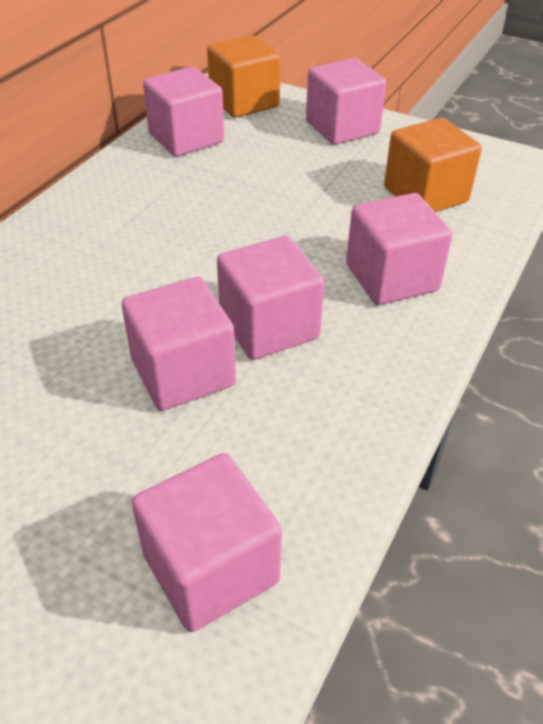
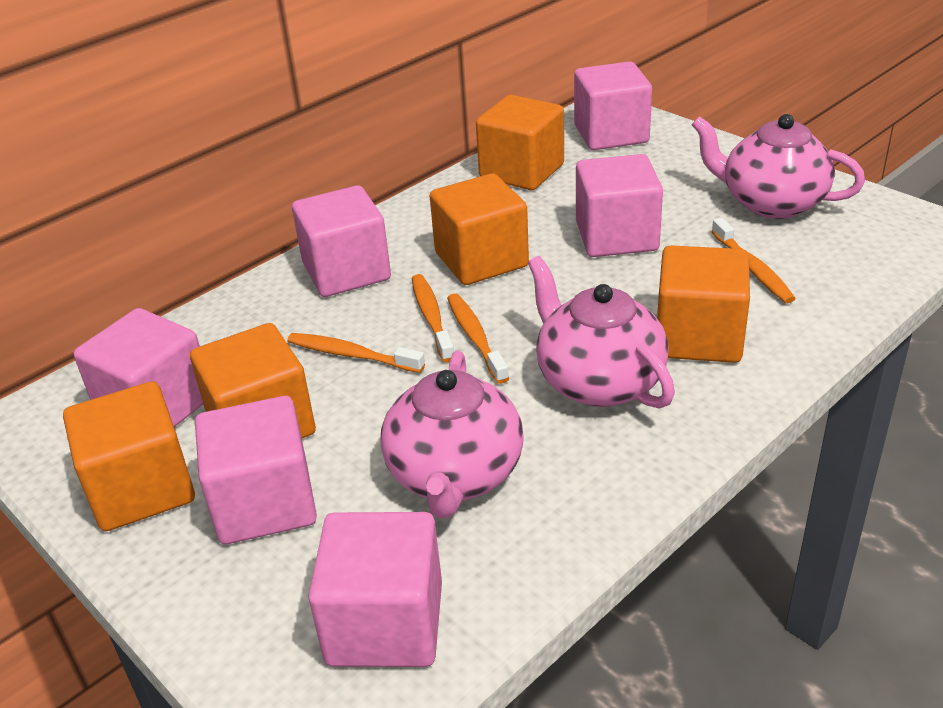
orange cube: [207,35,280,118] [384,118,482,212] = 2 -> [63,381,195,531] [190,323,316,438] [430,173,529,285] [476,95,564,190] [657,245,750,363] = 5
orange toothbrush: none = 0 -> [287,333,425,373] [412,274,454,362] [447,293,509,384] [711,218,796,303] = 4
pink teapot: none = 0 -> [381,351,524,518] [528,256,675,409] [691,114,865,219] = 3

